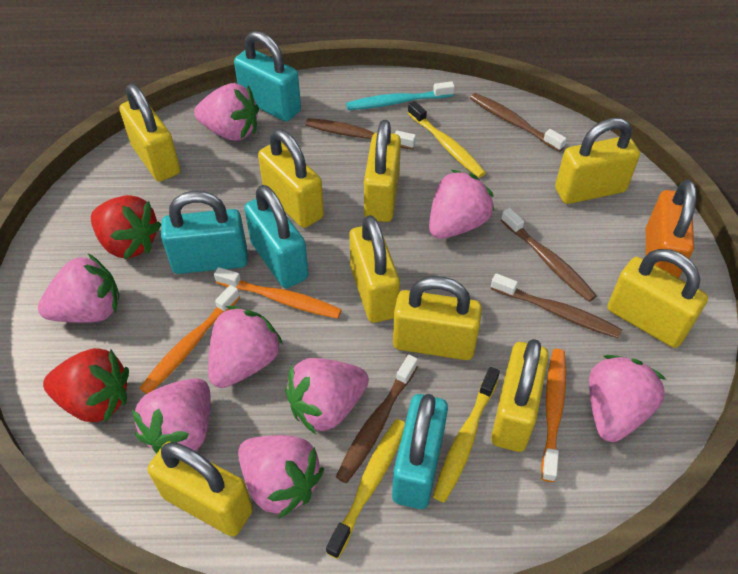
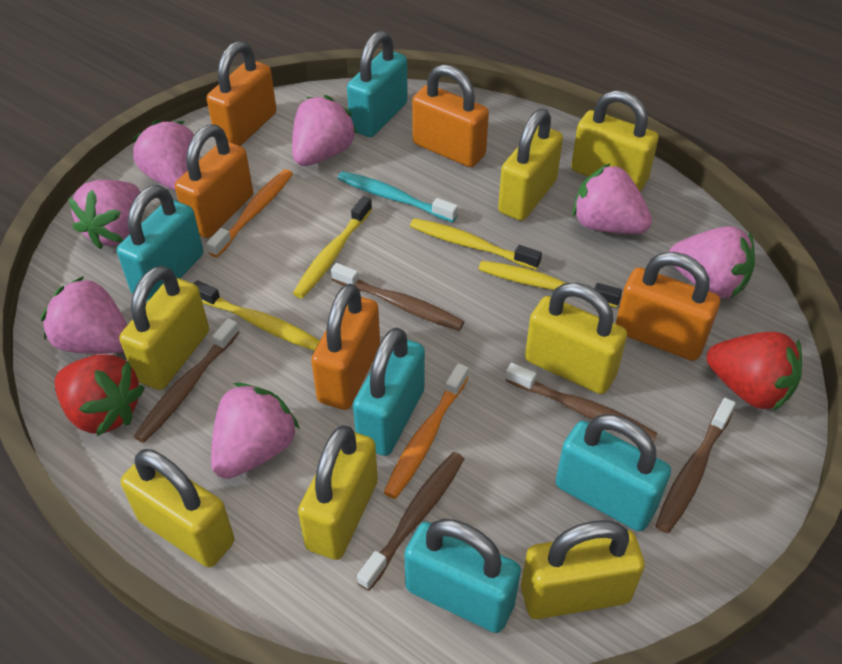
orange padlock: [646,180,696,278] = 1 -> [175,125,253,238] [207,41,277,146] [311,284,380,410] [412,64,489,167] [615,252,720,361] = 5
orange toothbrush: [140,285,240,394] [214,267,342,319] [541,349,566,482] = 3 -> [207,169,293,257] [383,363,468,499] = 2
pink strawberry: [38,254,119,323] [132,378,211,454] [194,83,259,141] [208,306,283,388] [238,435,324,519] [285,358,369,434] [429,170,495,239] [589,355,666,442] = 8 -> [41,276,127,354] [68,180,140,249] [131,120,194,191] [211,383,300,479] [292,95,357,166] [573,163,652,234] [669,226,755,298] = 7
turquoise padlock: [161,191,248,274] [234,31,301,122] [244,185,309,288] [392,394,448,509] = 4 -> [117,185,203,301] [347,31,408,137] [353,327,425,456] [404,519,521,633] [555,414,671,532] = 5
yellow padlock: [119,84,180,182] [148,441,253,537] [258,129,324,228] [349,215,400,323] [364,120,401,222] [393,276,482,360] [491,339,549,452] [555,118,640,204] [607,249,708,348] = 9 -> [119,266,209,390] [121,449,234,567] [298,425,378,560] [498,109,563,221] [521,520,645,619] [525,283,627,394] [571,90,659,191] = 7
yellow toothbrush: [326,419,405,559] [408,101,486,178] [433,367,500,502] = 3 -> [194,280,320,351] [293,196,372,298] [410,218,542,270] [478,261,622,308] = 4

